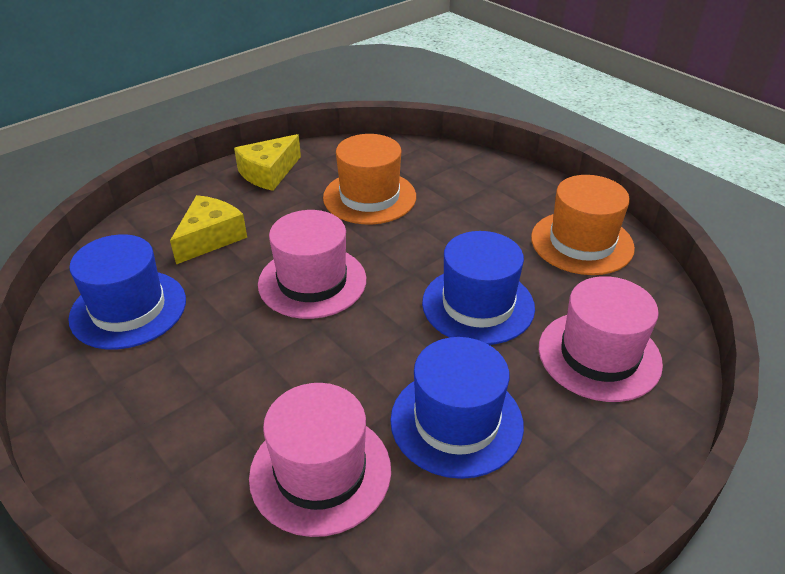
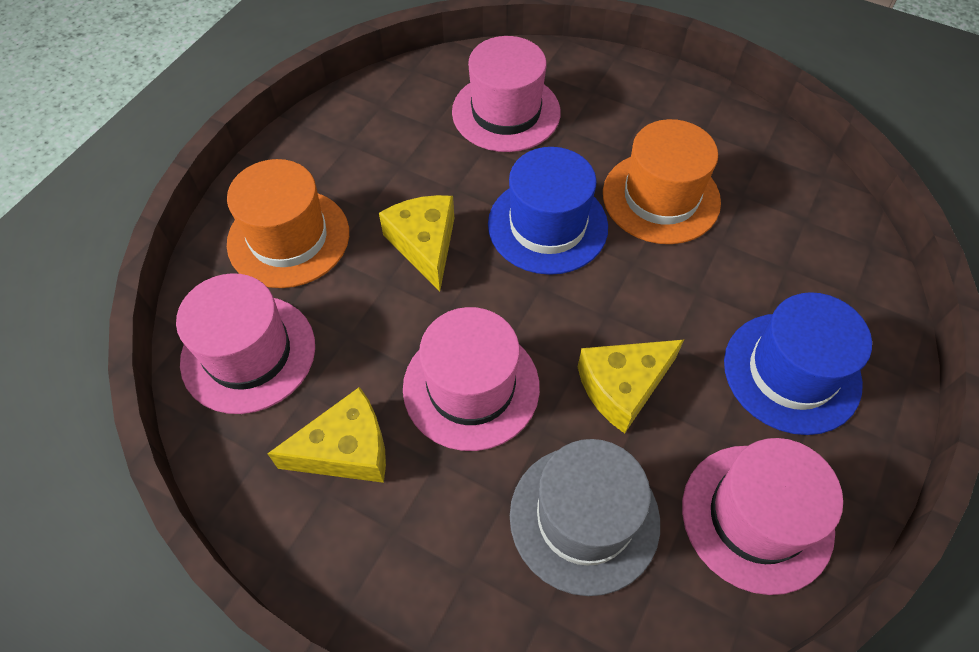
blue hat: [68,234,186,349] [390,337,524,479] [422,231,535,345] = 3 -> [488,147,608,275] [724,292,872,435] = 2
grey hat: none = 0 -> [510,439,660,596] = 1
pink hat: [249,383,391,537] [258,210,366,319] [539,276,663,402] = 3 -> [176,273,315,414] [403,307,540,451] [452,36,561,152] [682,438,843,595] = 4
yellow cheese: [170,195,247,264] [234,134,301,191] = 2 -> [267,387,386,483] [379,195,454,292] [578,340,684,433] = 3

